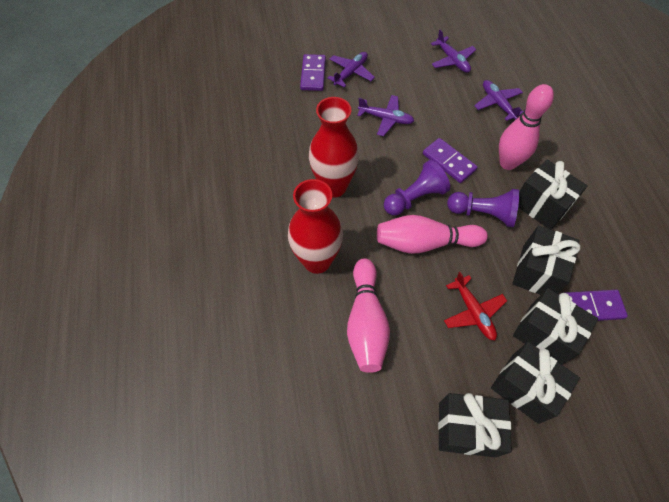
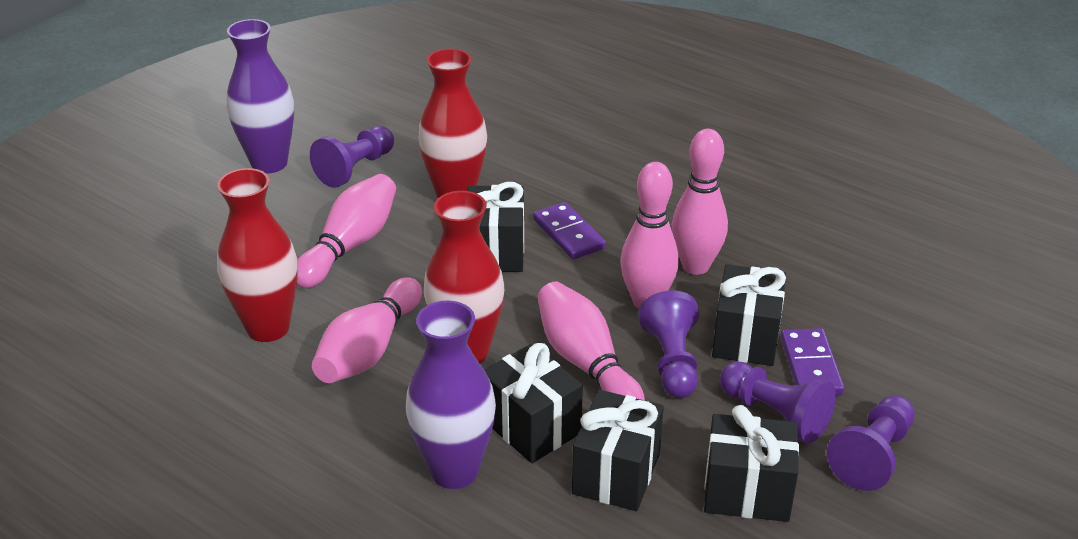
pink bowling pin: [347,258,390,373] [377,215,488,254] [499,84,554,170] = 3 -> [297,174,396,289] [312,277,422,383] [537,282,645,401] [620,162,679,309] [671,129,728,275] = 5
purple domino: [300,54,326,91] [423,138,478,183] [559,290,628,321] = 3 -> [533,202,606,260] [781,328,845,395] = 2
purple pawn: [384,160,450,216] [447,189,519,227] = 2 -> [310,126,394,188] [638,290,699,398] [720,361,836,443] [827,395,915,491] = 4
purple plane: [327,52,375,87] [357,95,414,136] [431,30,476,73] [474,80,524,121] = 4 -> none = 0
purple vase: none = 0 -> [226,19,294,174] [406,301,496,489] = 2
red plane: [444,272,507,340] = 1 -> none = 0
red vase: [288,179,343,274] [309,97,359,198] = 2 -> [217,168,298,342] [418,49,487,198] [424,191,504,363] = 3

